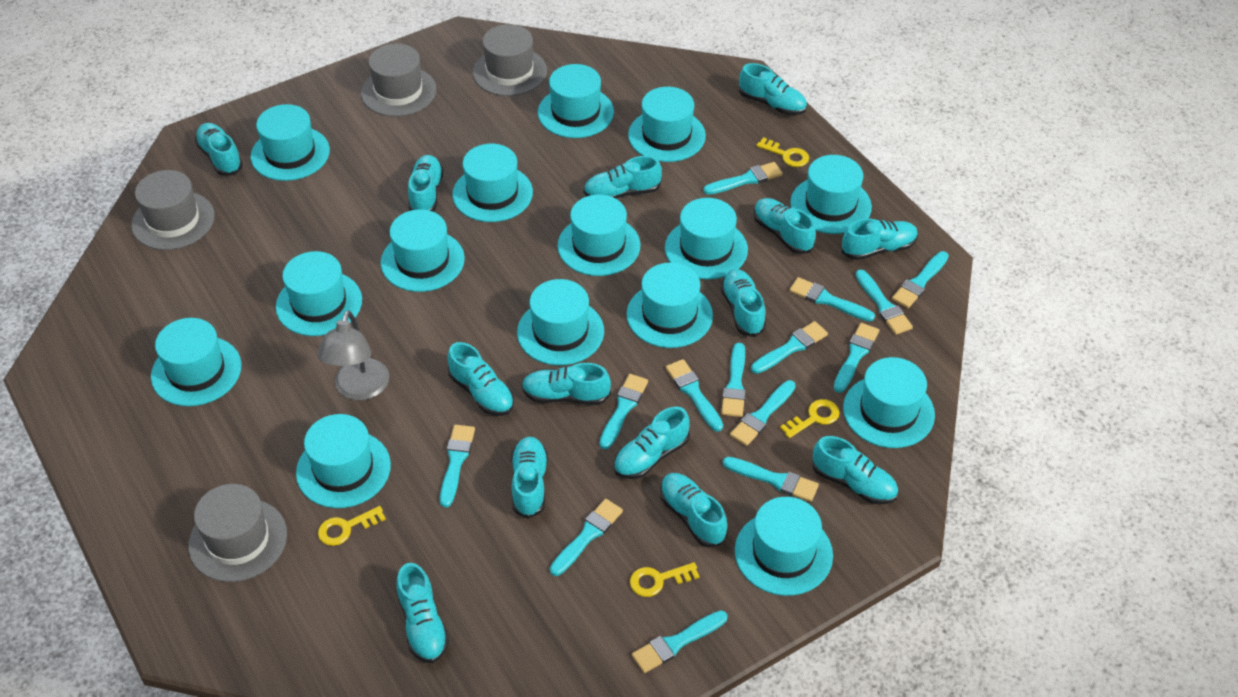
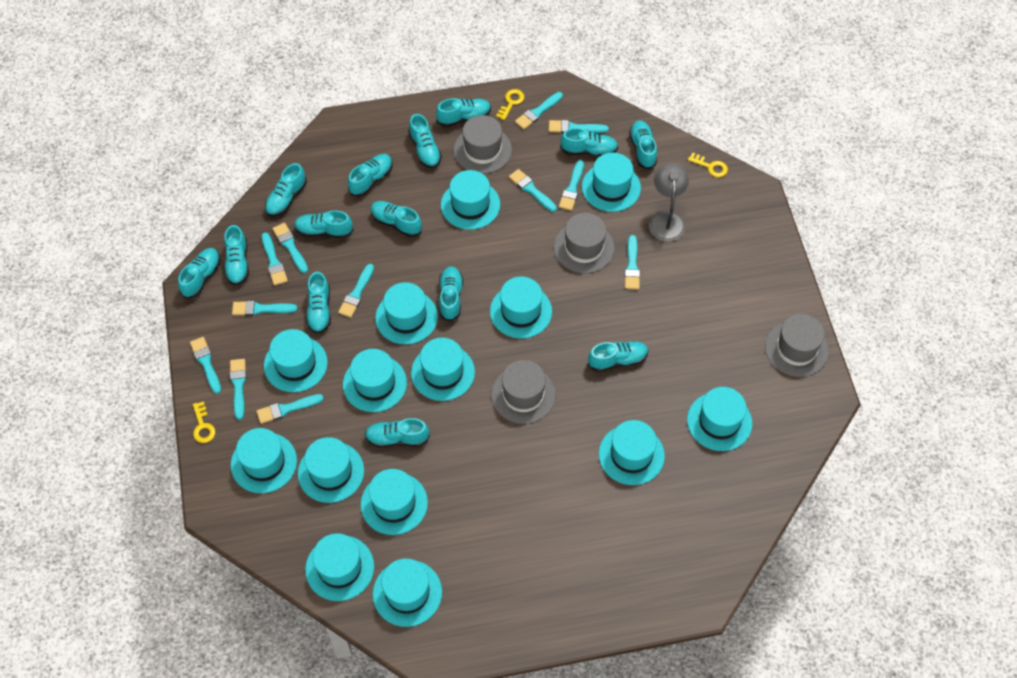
turquoise brush: [440,425,475,507] [550,499,623,576] [599,374,648,449] [632,610,727,673] [666,359,723,432] [703,162,783,195] [721,343,746,417] [723,457,819,502] [730,380,796,446] [751,321,828,374] [789,277,875,322] [834,323,879,393] [855,270,913,335] [892,251,949,308] = 14 -> [190,337,221,394] [230,359,246,420] [232,301,297,316] [257,394,324,424] [262,232,288,286] [272,223,308,273] [338,264,374,318] [509,169,557,212] [515,92,563,129] [549,120,609,133] [559,160,584,211] [625,235,640,290] = 12
turquoise hat: [151,318,242,406] [251,104,330,181] [276,251,362,336] [296,414,391,508] [381,209,465,292] [452,144,533,222] [517,279,604,365] [538,64,614,138] [557,195,641,276] [627,263,713,348] [628,87,706,162] [665,198,748,280] [735,497,833,596] [790,155,872,234] [843,357,935,448] = 15 -> [231,428,297,493] [264,329,328,392] [298,437,364,503] [305,533,374,601] [343,349,407,412] [361,469,428,535] [373,559,442,627] [375,282,438,345] [411,338,475,401] [441,170,500,230] [490,276,552,339] [582,153,641,212] [599,420,665,485] [687,387,752,451] = 14
yellow key: [318,506,386,546] [630,562,700,597] [756,137,809,167] [780,399,840,438] = 4 -> [193,401,216,443] [496,89,524,120] [688,152,728,177] = 3

